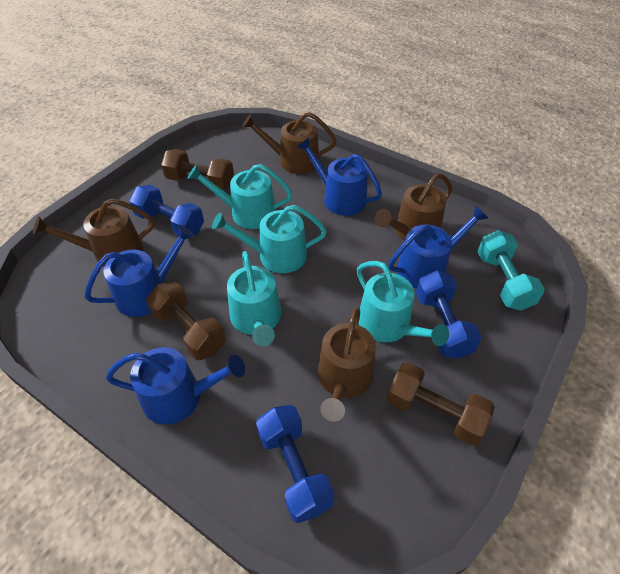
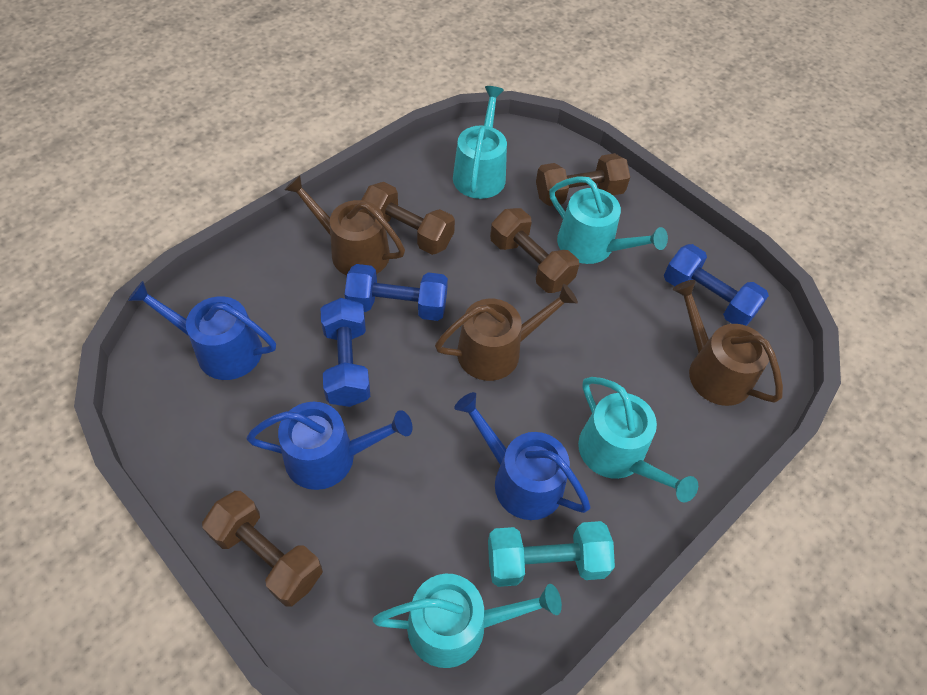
blue watering can: [84,225,195,317] [106,347,245,425] [297,137,382,216] [388,206,489,288] = 4 -> [128,281,276,380] [247,402,413,490] [454,392,590,520] = 3
brown dumbbell: [146,282,226,360] [161,149,234,190] [386,362,495,446] = 3 -> [202,491,323,607] [362,182,455,255] [490,208,579,293] [536,153,630,206] = 4
brown watering can: [33,198,155,266] [242,112,337,174] [318,307,376,422] [375,173,452,241] = 4 -> [284,175,405,276] [435,284,578,381] [673,280,783,406] = 3

